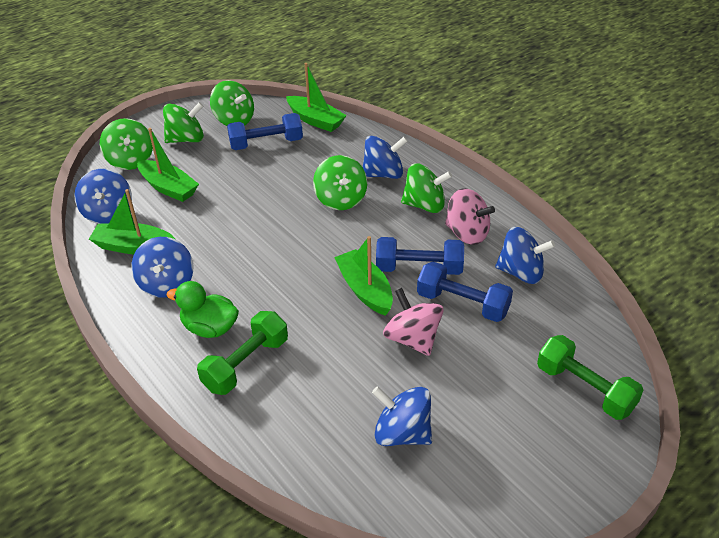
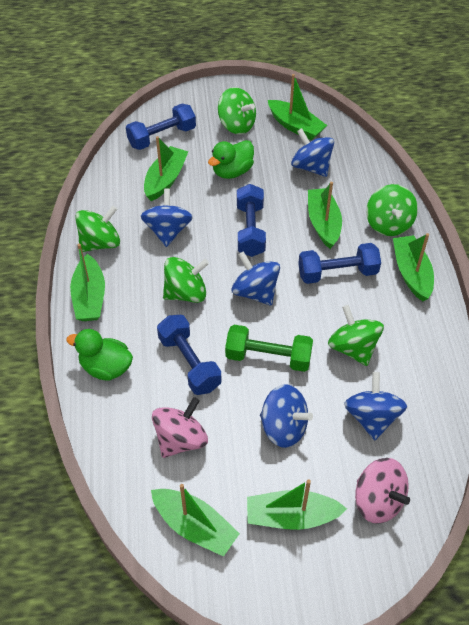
blue dumbbell: [227,113,303,150] [376,237,464,275] [417,262,513,322] = 3 -> [126,104,196,150] [157,315,221,395] [237,184,266,257] [298,243,381,284] = 4
green boat: [89,189,175,255] [137,128,199,202] [286,63,347,132] [334,236,393,316] = 4 -> [70,244,105,321] [144,136,188,201] [151,484,240,557] [247,479,347,530] [268,74,327,140] [308,182,342,249] [393,233,434,301] = 7
green duck: [167,281,239,338] = 1 -> [66,329,133,381] [208,140,254,179] = 2
green dumbbell: [197,311,288,395] [537,335,643,420] = 2 -> [225,325,313,372] = 1

